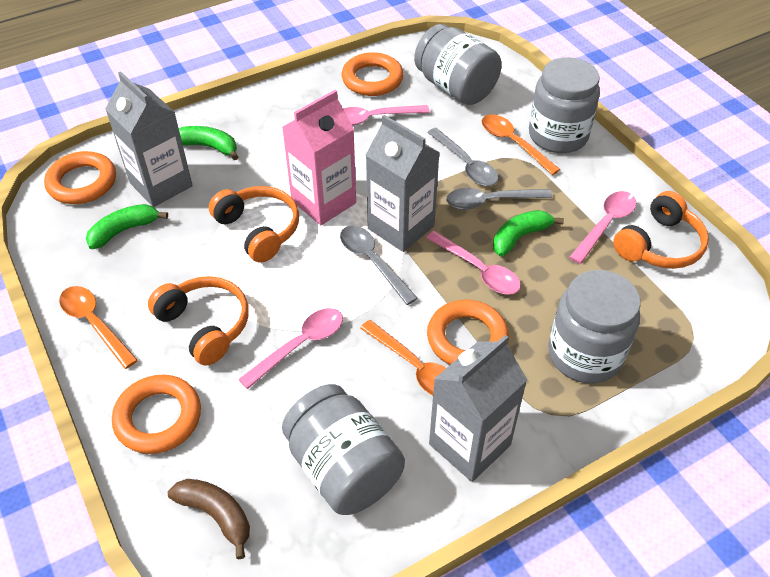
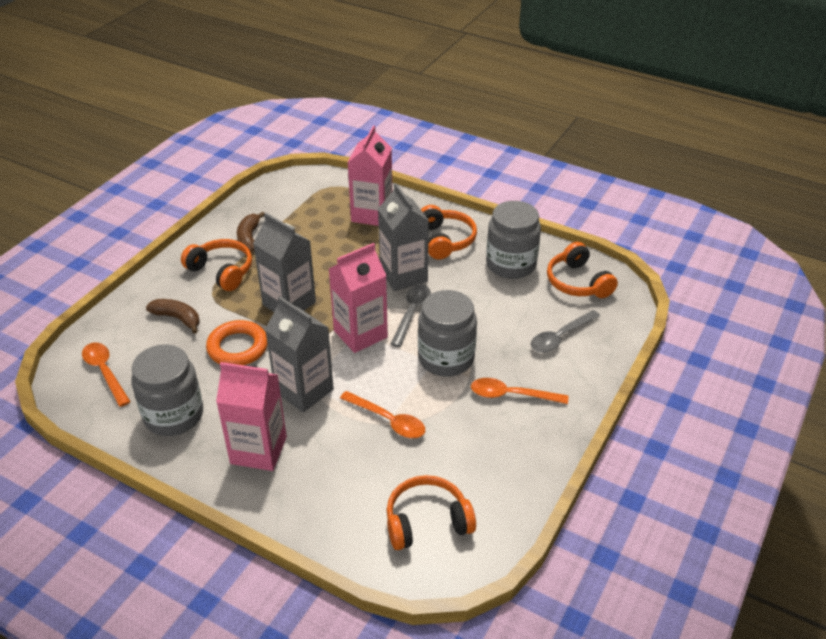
brown banana: [168,479,250,559] = 1 -> [146,299,200,334] [237,212,264,252] = 2
green banana: [86,204,168,249] [179,126,238,160] [493,210,564,257] = 3 -> none = 0
grey jar: [282,384,405,515] [414,24,501,105] [529,57,600,153] [548,270,641,384] = 4 -> [131,344,203,436] [418,290,477,376] [486,201,541,279] = 3
grey spoon: [340,226,418,305] [427,128,498,186] [446,188,552,210] = 3 -> [390,284,431,347] [531,310,600,353] = 2
orange headphones: [148,276,249,366] [209,186,299,263] [613,191,709,269] = 3 -> [181,239,252,291] [387,475,476,550] [421,205,477,260] [547,242,618,298] = 4
orange ring: [44,151,116,204] [112,375,201,454] [342,52,403,96] [427,299,509,365] = 4 -> [206,320,268,365] = 1
pink carton: [282,90,356,225] = 1 -> [216,362,287,471] [329,243,388,353] [347,126,392,226] = 3
pink spoon: [238,308,343,389] [343,105,430,126] [426,231,521,295] [569,191,636,264] = 4 -> none = 0

